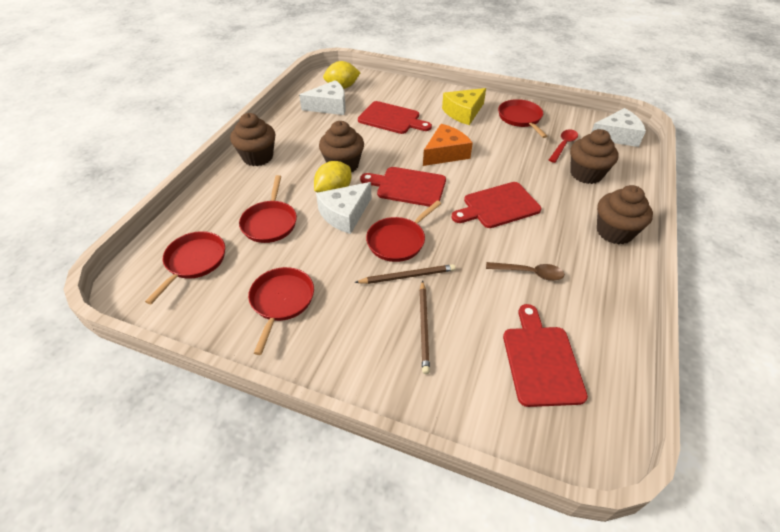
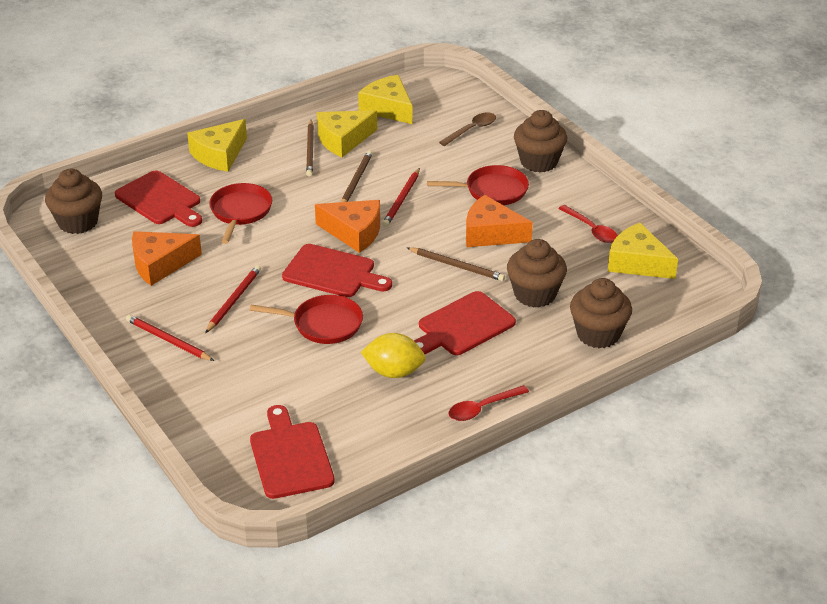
brown pencil: [355,264,455,284] [420,280,430,374] = 2 -> [306,120,314,177] [341,150,373,202] [407,247,505,281] = 3
orange cheese: [423,124,473,166] = 1 -> [132,231,202,286] [315,200,380,253] [466,195,533,247] = 3
red pan: [145,231,225,304] [239,175,297,243] [248,267,314,355] [366,200,441,262] [498,99,547,138] = 5 -> [209,183,272,244] [250,295,363,344] [427,165,529,205] = 3
red pencil: none = 0 -> [126,315,214,361] [205,265,261,333] [382,168,420,227] = 3
red spoon: [549,129,578,163] = 1 -> [448,385,529,421] [558,205,618,243] = 2
white cheese: [299,80,346,115] [316,182,371,234] [591,108,646,147] = 3 -> none = 0
yellow cheese: [442,88,486,125] = 1 -> [187,119,247,172] [317,110,377,157] [358,75,412,124] [608,223,678,279] = 4
yellow lemon: [314,161,351,193] [323,61,360,89] = 2 -> [361,333,426,378] = 1

